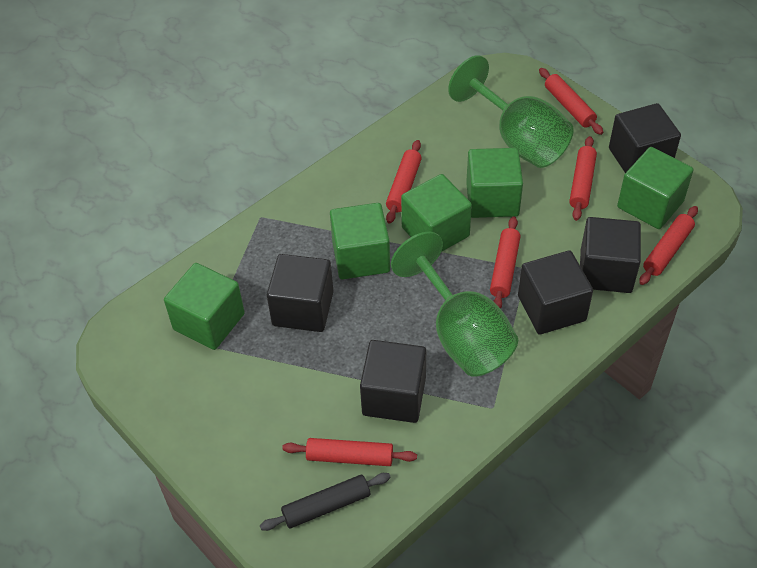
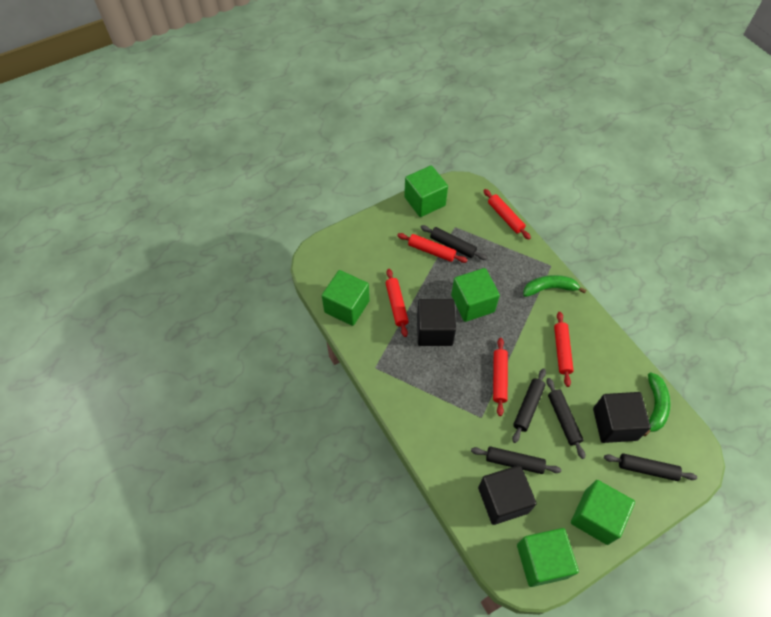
black cube: [267,254,334,332] [360,340,426,423] [518,251,593,335] [580,217,641,293] [609,103,681,173] = 5 -> [417,299,456,346] [478,465,537,525] [593,392,651,443] = 3
black rolling pin: [260,473,391,531] = 1 -> [420,225,487,260] [471,446,561,474] [512,368,546,443] [547,378,585,459] [604,453,697,481] = 5
green banana: none = 0 -> [523,275,586,297] [643,372,671,436] = 2
green goblet: [391,232,518,377] [448,55,574,168] = 2 -> none = 0
red rolling pin: [282,438,417,466] [386,140,422,224] [490,217,521,309] [539,68,603,135] [569,136,597,221] [639,206,698,285] = 6 -> [386,269,409,337] [397,233,468,263] [483,189,531,240] [493,338,508,416] [554,312,574,387] = 5

